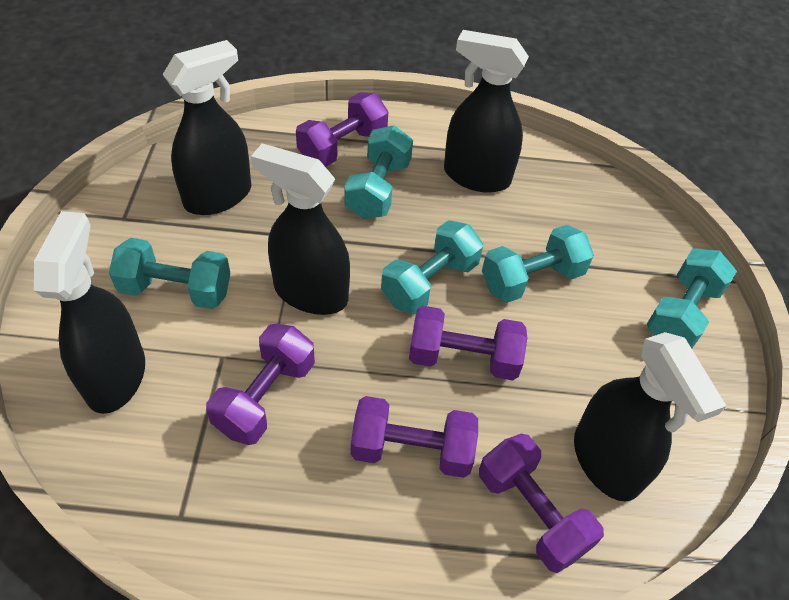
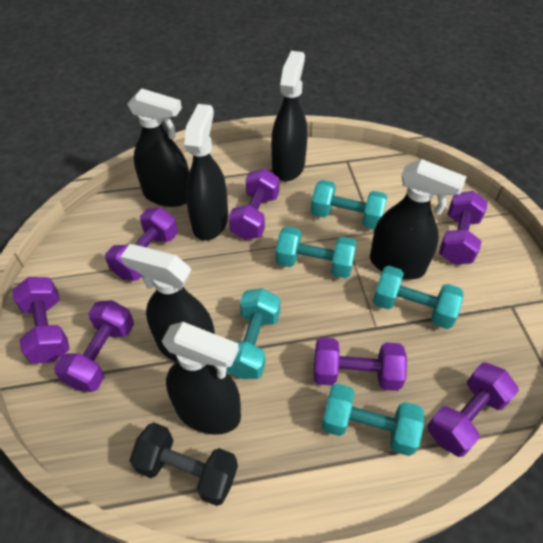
black dumbbell: none = 0 -> [129,422,238,506] = 1
black spray bottle: [34,211,145,414] [162,40,251,215] [251,144,350,315] [444,30,529,193] [574,332,726,502] = 5 -> [121,244,215,362] [127,88,189,207] [162,322,241,435] [184,104,228,241] [271,51,307,181] [370,159,467,280] = 6
purple dumbbell: [206,324,315,445] [296,92,388,167] [351,396,478,478] [409,306,527,381] [479,434,604,573] = 5 -> [12,277,70,364] [54,300,134,392] [105,207,178,281] [229,169,280,240] [314,337,407,391] [427,362,519,457] [439,191,488,265] = 7

